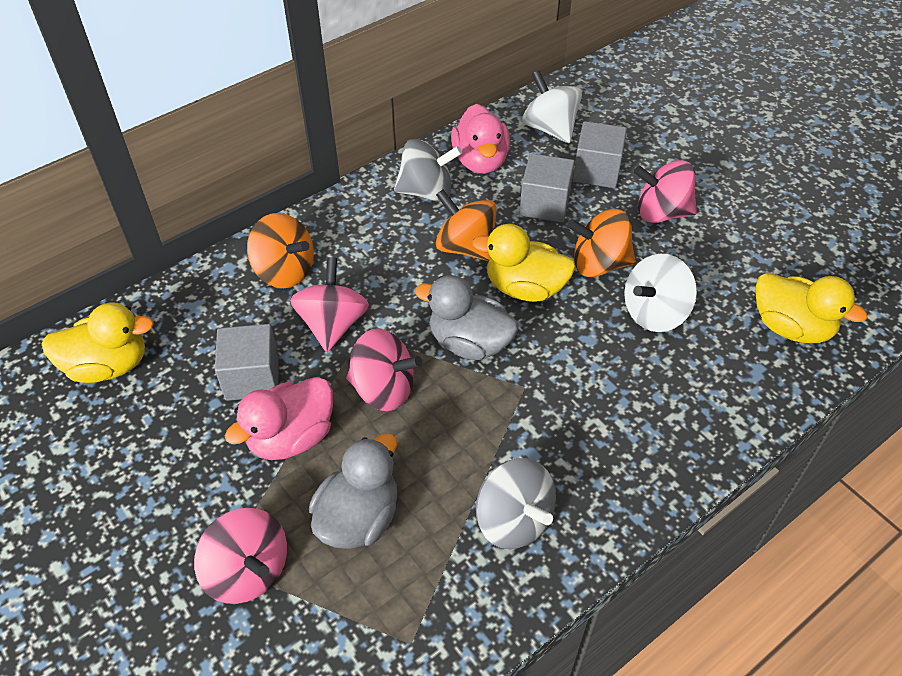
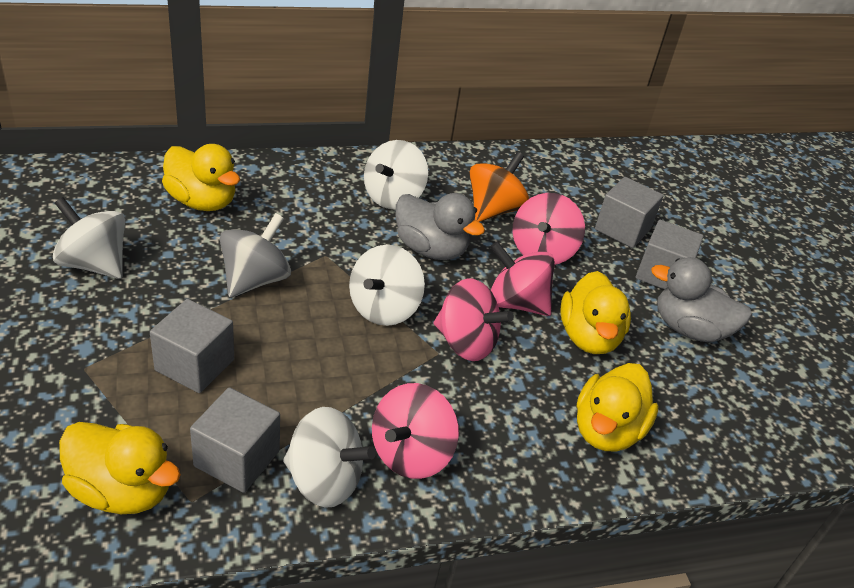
grey cube: [215,324,279,401] [519,153,575,223] [573,121,627,188] = 3 -> [150,299,234,393] [190,387,280,493] [595,177,663,248] [636,220,704,289] = 4
grey spinning top: [394,139,462,202] [476,458,556,549] = 2 -> [220,213,291,298] = 1
orange spinning top: [247,213,314,288] [436,189,496,261] [567,209,636,277] = 3 -> [469,152,529,222] = 1
pink duck: [225,377,333,460] [451,104,510,174] = 2 -> none = 0
white spinning top: [522,70,582,143] [624,254,697,332] = 2 -> [53,197,125,279] [283,407,376,508] [349,245,425,326] [364,140,428,209] = 4
yellow duck: [42,303,154,383] [472,224,576,302] [756,272,867,343] = 3 -> [59,422,181,514] [162,144,240,211] [560,271,631,354] [577,363,659,451] = 4

